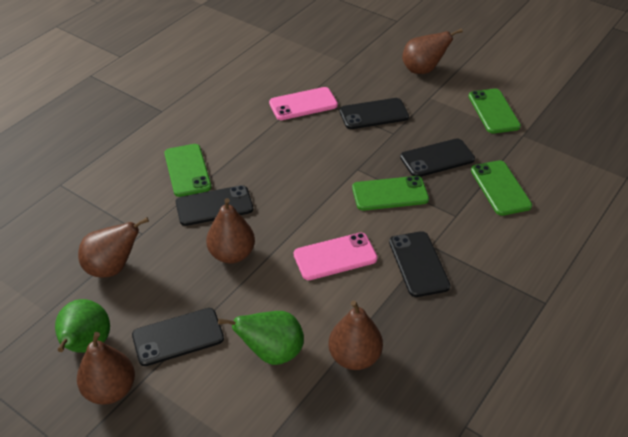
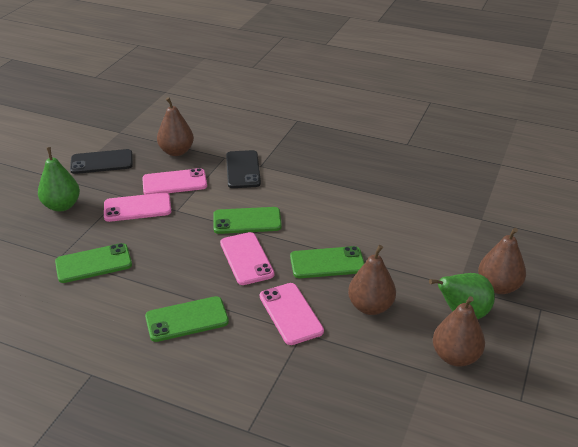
black phone: [132,308,224,366] [176,185,253,226] [339,98,409,129] [389,231,450,297] [400,138,475,177] = 5 -> [70,149,133,174] [226,150,261,188] = 2
brown pear: [77,332,135,405] [78,217,149,278] [206,198,255,264] [328,300,383,370] [402,28,463,74] = 5 -> [157,97,194,156] [348,245,396,315] [433,296,485,367] [478,228,526,294] = 4
pink phone: [269,87,338,120] [294,233,378,280] = 2 -> [104,193,171,222] [142,168,207,195] [220,232,274,285] [260,283,324,345] = 4

